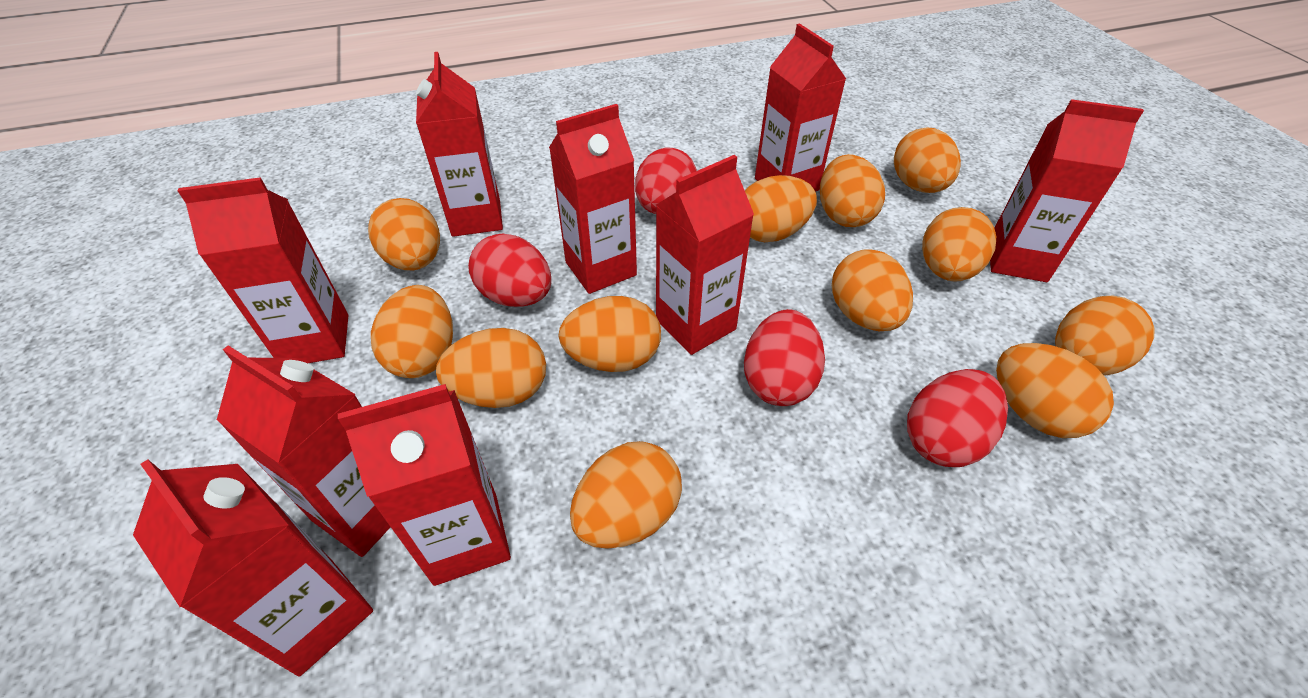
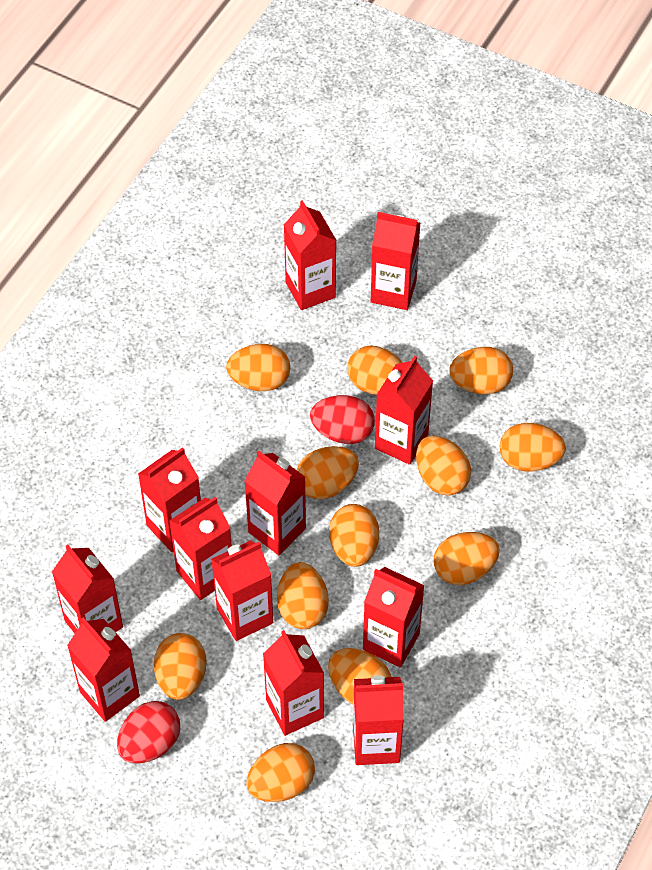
red carton: [133,459,373,676] [178,177,348,363] [217,345,390,557] [338,384,511,586] [416,52,503,237] [549,104,637,294] [656,155,754,355] [755,23,846,192] [990,99,1144,282] = 9 -> [52,545,123,633] [67,617,140,722] [138,447,201,552] [169,497,232,600] [211,540,273,641] [244,451,306,555] [263,630,324,736] [284,200,336,310] [353,675,404,765] [363,567,425,667] [371,212,420,310] [375,356,433,465] = 12
red egg: [468,234,551,307] [635,147,697,214] [744,309,825,406] [907,369,1008,467] = 4 -> [117,701,180,763] [310,395,375,444] = 2

